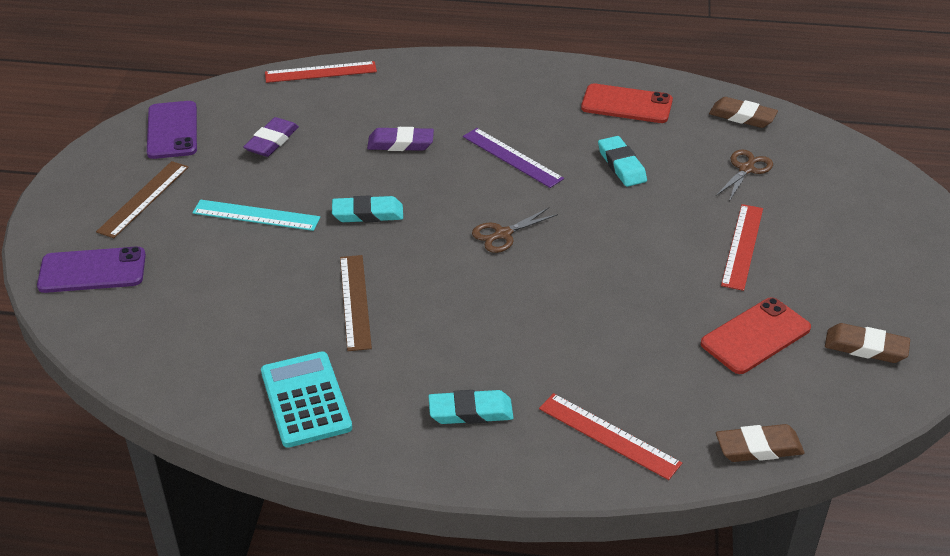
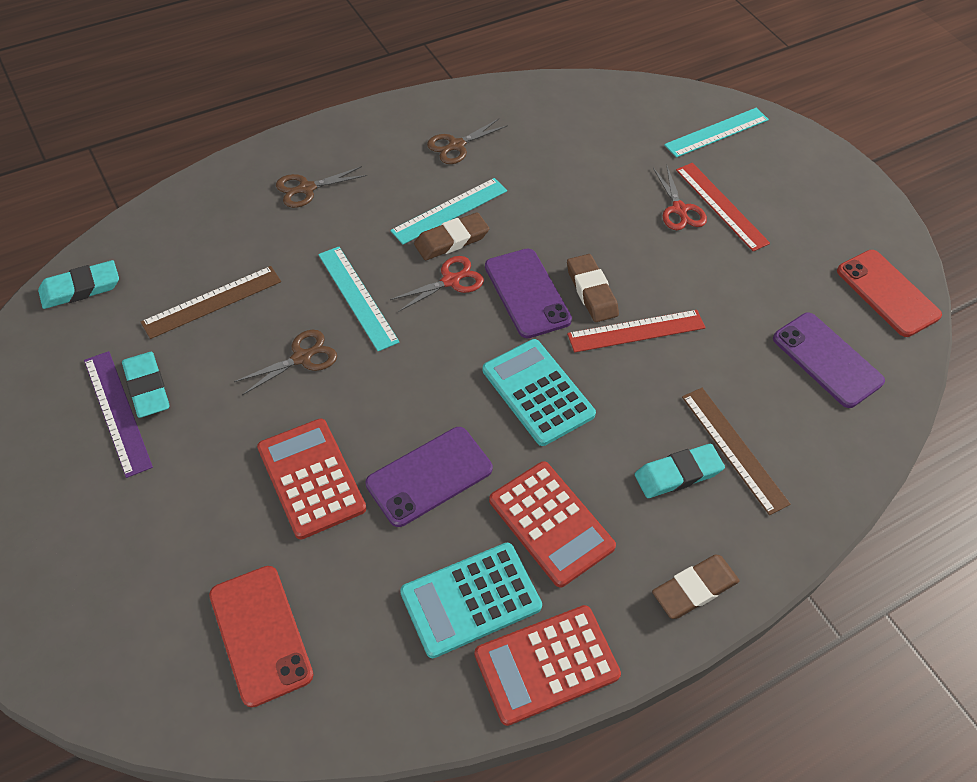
brown scissors: [472,208,558,253] [716,149,773,201] = 2 -> [234,330,337,395] [276,166,367,208] [427,119,508,164] = 3
purple eraser: [243,117,299,157] [367,127,434,151] = 2 -> none = 0
purple phone: [37,246,146,293] [147,101,197,159] = 2 -> [366,427,493,527] [485,249,572,338] [773,313,885,408] = 3
red calculator: none = 0 -> [257,418,366,539] [474,605,621,726] [489,461,616,587] = 3
red ruler: [265,61,377,83] [539,393,682,480] [721,204,763,291] = 3 -> [567,310,706,353] [676,163,770,252] = 2
red scissors: none = 0 -> [390,256,484,312] [653,166,707,230] = 2
turquoise calculator: [261,351,352,448] = 1 -> [400,543,542,658] [482,339,596,446] = 2
turquoise ruler: [192,200,320,231] = 1 -> [318,247,400,351] [390,178,507,245] [664,108,769,158] = 3

